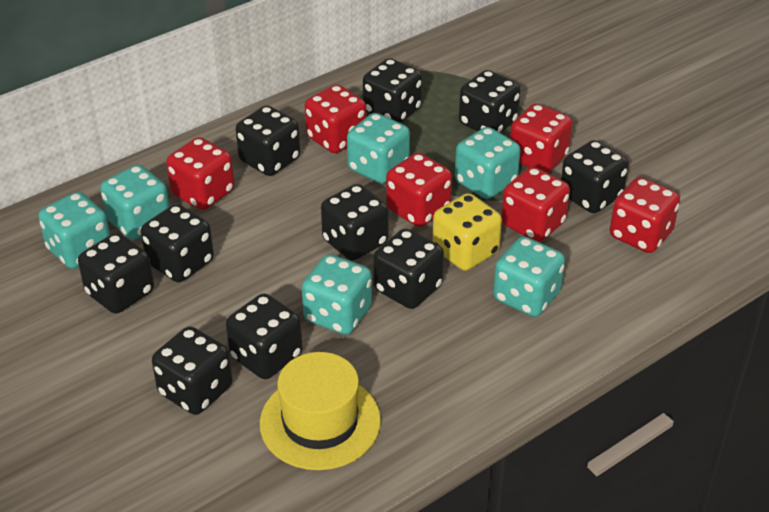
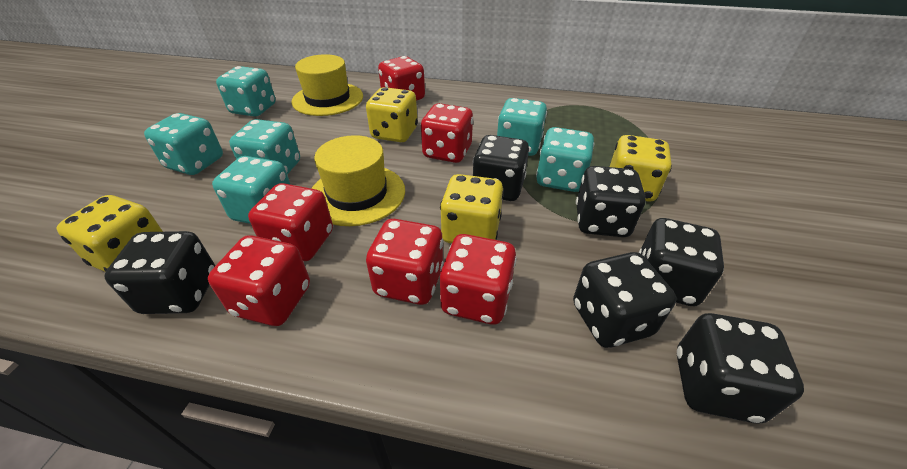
black dice: [78,233,154,314] [141,204,214,282] [152,326,233,415] [226,293,303,379] [236,105,300,176] [321,184,389,261] [363,58,422,123] [374,229,444,309] [459,70,521,133] [561,140,629,213] = 10 -> [104,231,215,314] [473,135,529,201] [573,252,677,348] [576,166,646,237] [638,218,724,306] [677,313,804,424] = 6
yellow dice: [432,193,502,271] = 1 -> [57,195,163,272] [366,87,418,142] [440,174,504,244] [610,135,672,201] = 4
yellow hat: [260,352,381,470] = 1 -> [292,54,363,116] [312,135,405,226] = 2

